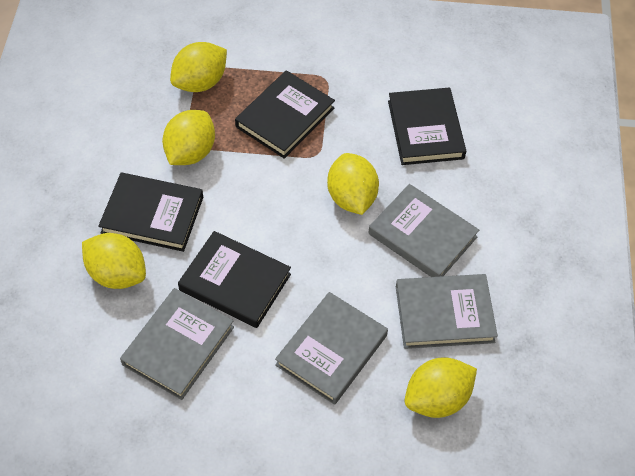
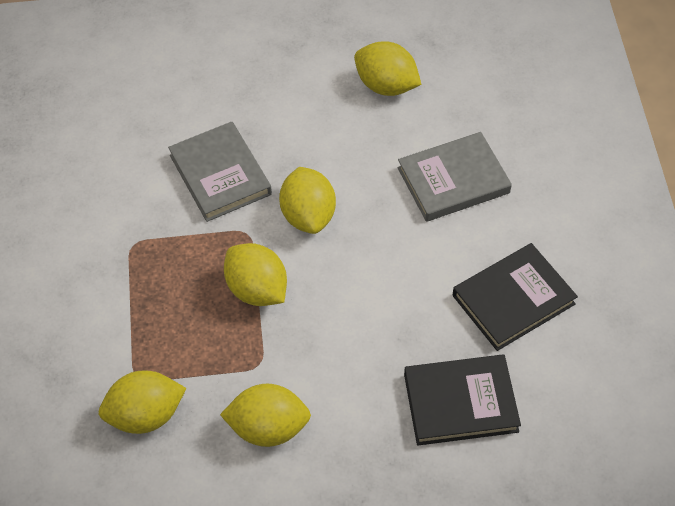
black book: [98,173,203,252] [178,231,291,328] [235,70,335,159] [388,88,466,165] = 4 -> [404,354,521,445] [452,243,578,351] = 2
grey book: [120,288,234,400] [275,292,388,405] [368,184,479,277] [396,274,498,349] = 4 -> [168,122,272,222] [398,132,512,222] = 2

